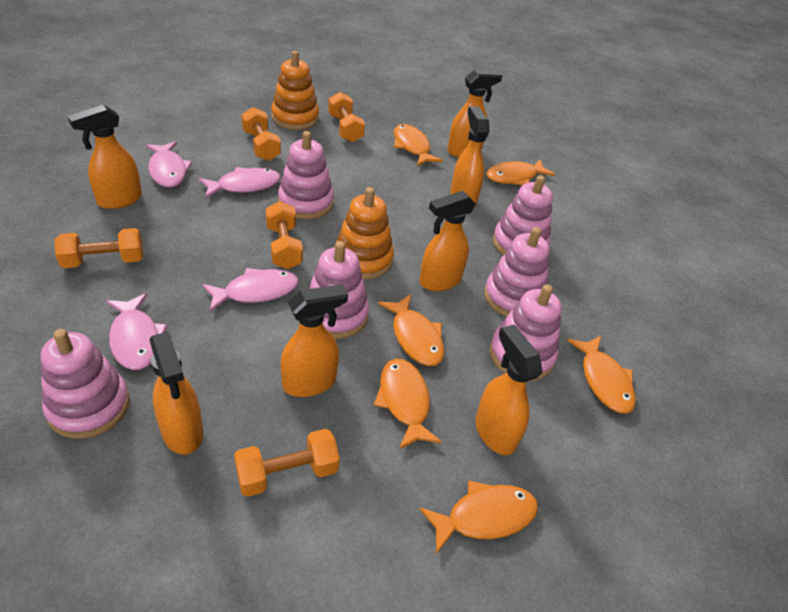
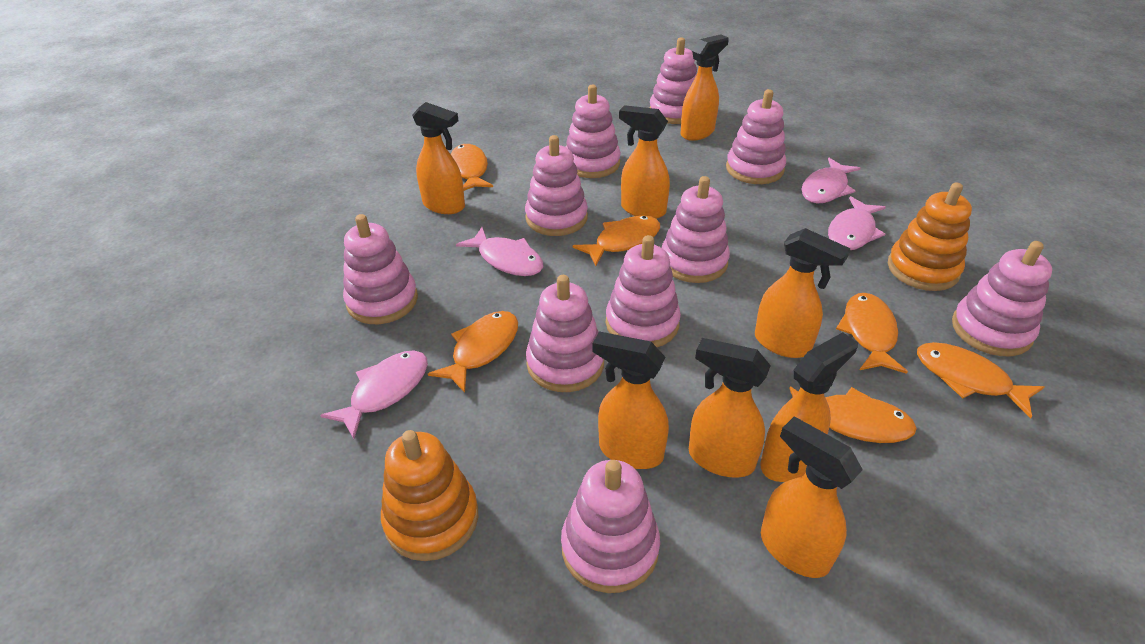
orange dumbbell: [54,228,143,268] [234,429,340,497] [241,107,281,161] [266,201,303,269] [328,92,365,142] = 5 -> none = 0
orange spray bottle: [68,105,142,209] [149,332,203,455] [281,284,348,397] [420,191,476,291] [448,70,503,157] [450,106,489,206] [475,325,542,455] = 7 -> [412,102,465,214] [593,331,669,469] [619,105,670,218] [681,34,729,141] [689,338,771,478] [755,228,851,358] [760,332,858,482] [761,417,863,578] = 8
pink stacking toy: [41,329,130,439] [278,131,334,219] [309,241,369,339] [484,227,550,317] [490,284,562,381] [493,175,553,255] = 6 -> [343,214,418,324] [525,135,588,236] [526,275,604,392] [561,460,660,593] [566,85,621,178] [606,235,681,347] [649,37,697,124] [662,176,730,283] [726,89,786,184] [952,241,1052,356] = 10

